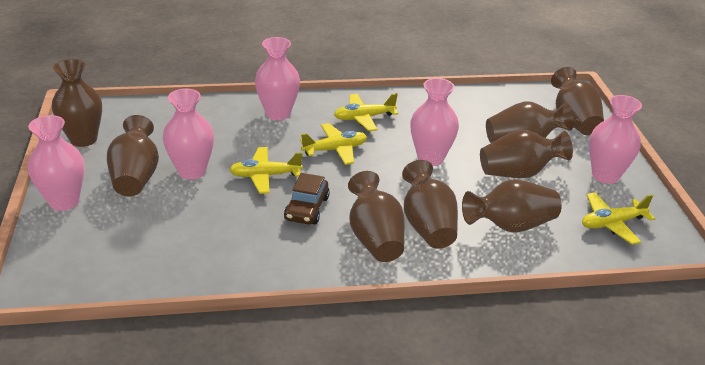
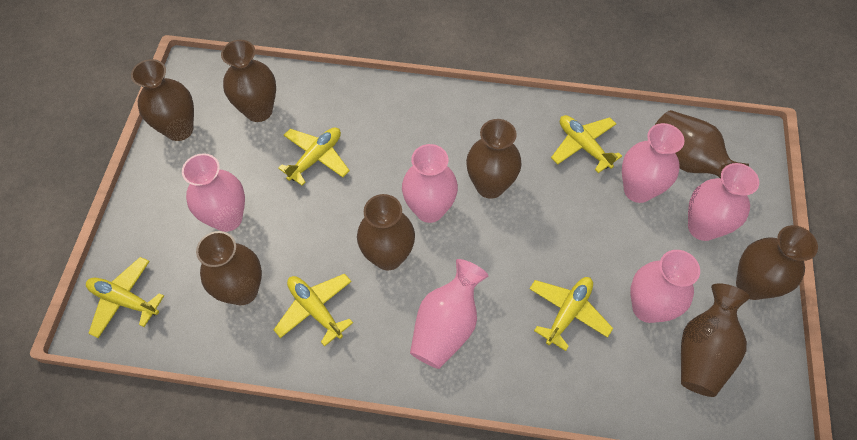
brown car: [284,173,330,225] = 1 -> none = 0
pink vase: [28,115,85,211] [163,88,214,180] [255,37,300,120] [410,78,459,166] [589,95,642,184] = 5 -> [182,153,245,232] [402,144,458,223] [410,259,488,369] [622,123,684,203] [630,250,700,323] [688,163,759,241] = 6
yellow plane: [229,147,303,194] [300,123,367,165] [334,93,398,131] [582,192,655,245] = 4 -> [86,257,164,338] [273,274,353,346] [278,127,350,186] [529,277,613,351] [551,115,622,173] = 5

